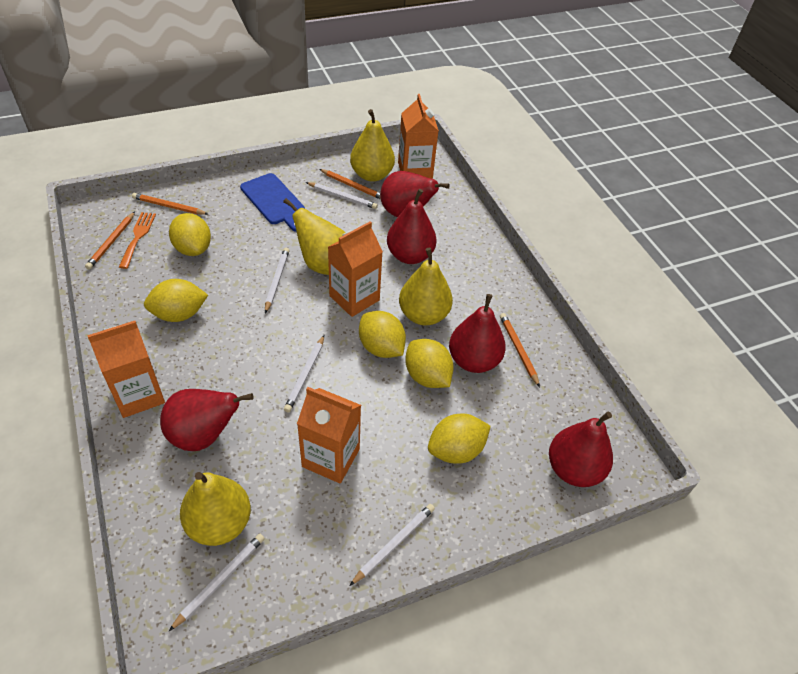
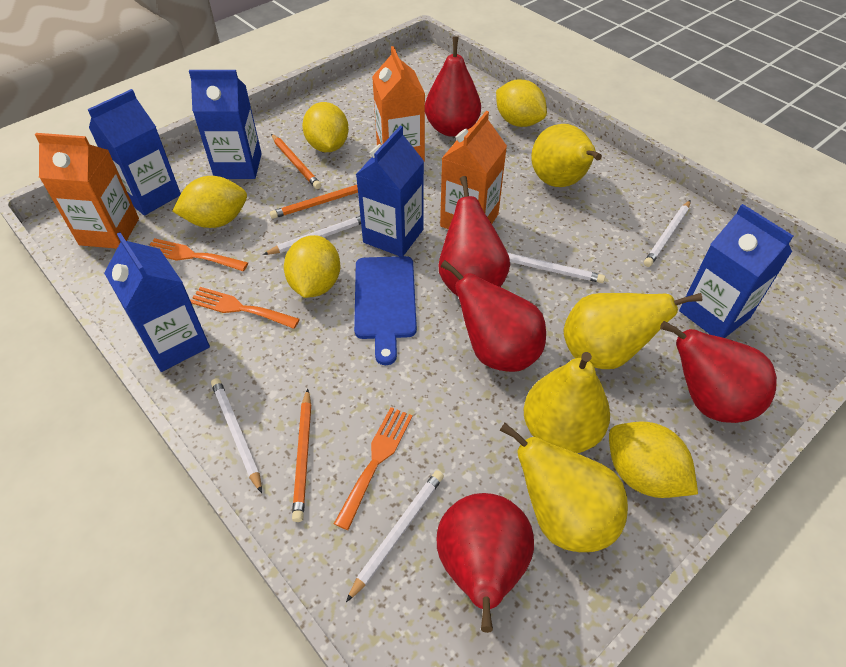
blue carton: none = 0 -> [88,89,181,216] [104,232,210,372] [189,70,262,179] [356,126,424,256] [679,204,793,338] = 5
orange carton: [87,321,165,418] [297,387,361,483] [328,221,383,317] [398,94,439,179] = 4 -> [35,133,139,249] [372,46,425,162] [440,111,507,229] = 3
orange fork: [119,212,156,269] = 1 -> [150,238,248,271] [190,287,300,329] [334,407,413,530] = 3
orange pencil: [85,212,135,270] [132,193,208,215] [319,169,381,200] [500,313,540,387] = 4 -> [270,185,358,219] [271,134,321,189] [292,388,311,522] = 3

